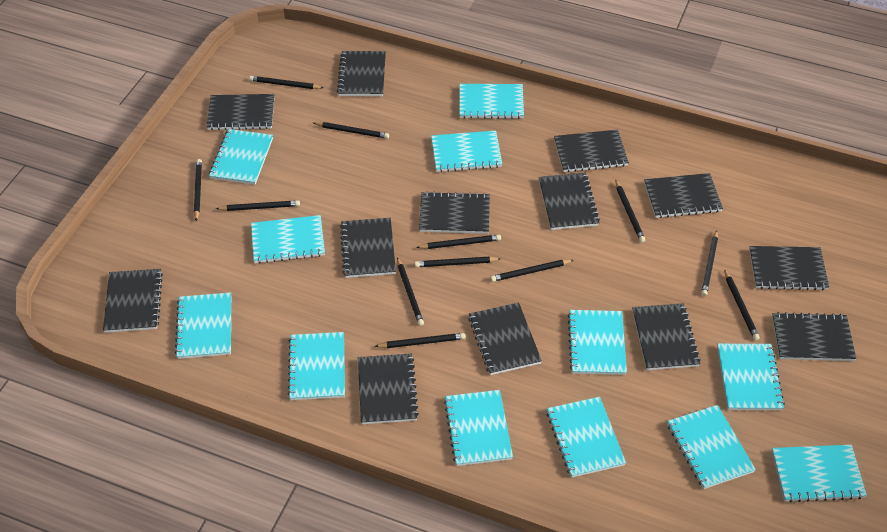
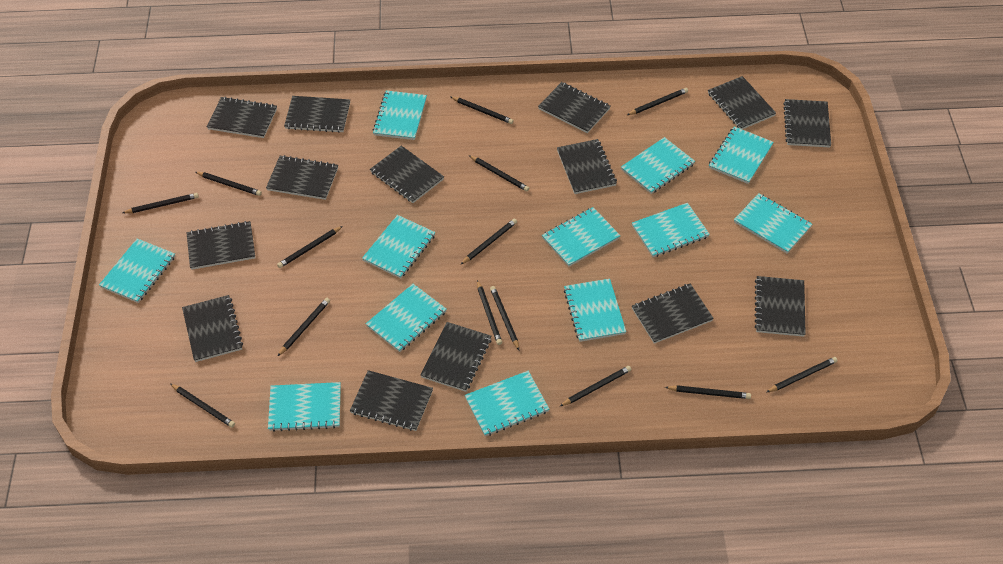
black notebook: [103,269,163,333] [207,94,274,130] [337,51,386,96] [340,218,396,278] [358,353,419,424] [419,191,490,234] [468,303,542,375] [539,172,600,230] [554,130,629,173] [632,303,701,370] [644,173,723,218] [749,246,829,290] [772,312,856,361] = 13 -> [182,295,243,362] [186,221,255,270] [207,97,277,138] [266,155,338,200] [284,96,350,133] [350,370,433,431] [370,146,444,203] [421,322,491,392] [538,82,611,133] [557,139,617,194] [632,284,714,344] [708,76,776,129] [755,276,806,337] [783,99,831,147] = 14
black pencil: [194,159,202,221] [216,200,300,211] [249,76,323,89] [313,122,389,139] [374,333,466,348] [397,257,424,326] [414,257,500,267] [416,235,501,249] [490,260,574,282] [615,180,645,242] [701,230,718,296] [724,269,760,340] = 12 -> [122,193,199,213] [170,384,235,428] [195,172,262,196] [277,226,343,268] [277,298,330,357] [451,97,514,124] [460,219,517,265] [469,155,529,192] [477,280,502,345] [490,286,519,350] [560,366,631,406] [627,88,688,115] [665,385,751,399] [767,357,838,392] = 14

